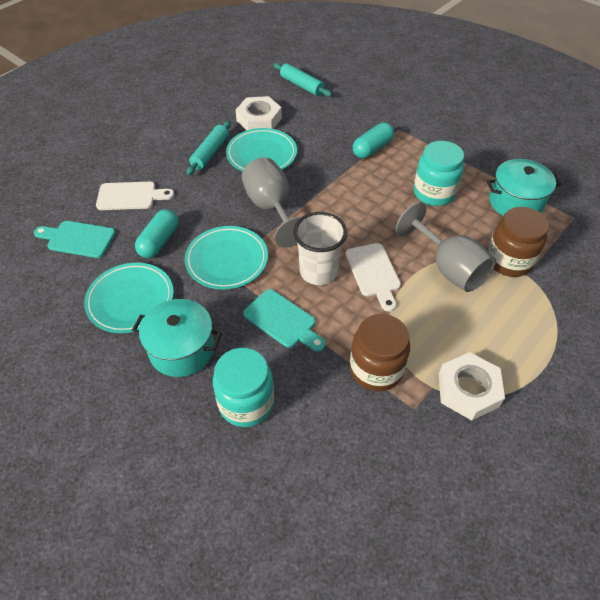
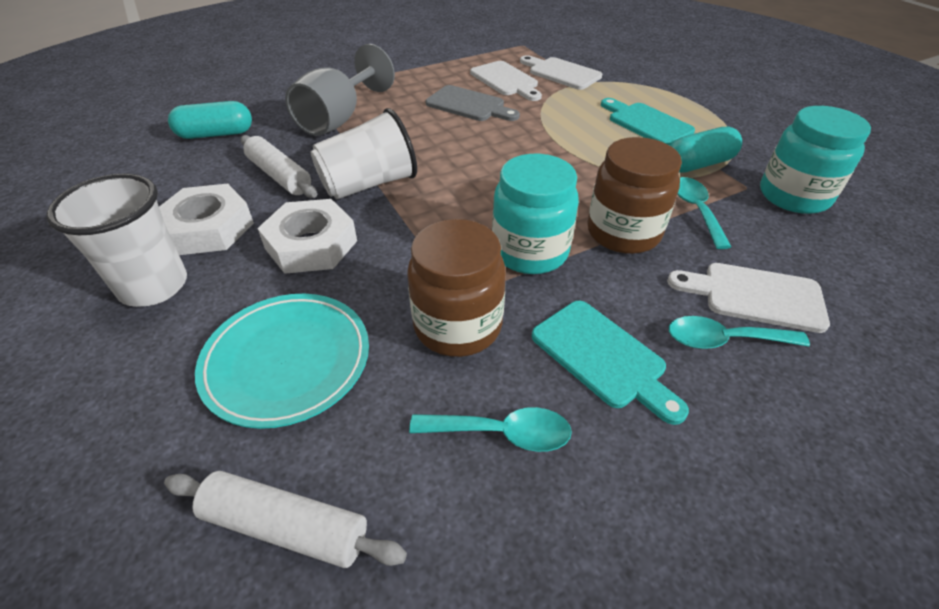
grey cutting board: none = 0 -> [426,85,520,121] = 1
grey goblet: [242,157,301,247] [396,202,496,292] = 2 -> [285,44,395,136] = 1
turquoise plate: [84,262,174,333] [185,226,268,289] [226,128,297,171] = 3 -> [195,294,369,429] = 1
turquoise pot: [132,299,222,377] [487,159,561,216] = 2 -> none = 0
turquoise rolling pin: [186,121,231,175] [273,63,332,97] = 2 -> none = 0
turquoise spoon: none = 0 -> [409,407,572,452] [669,316,810,349] [677,177,731,249] = 3
white cup: [293,212,347,285] = 1 -> [47,173,187,307] [310,108,417,199] = 2
white cutting board: [96,182,174,210] [345,243,401,312] = 2 -> [470,61,542,101] [520,55,602,90] [667,263,830,333] = 3
white rolling pin: none = 0 -> [164,471,407,568] [241,135,317,198] = 2

